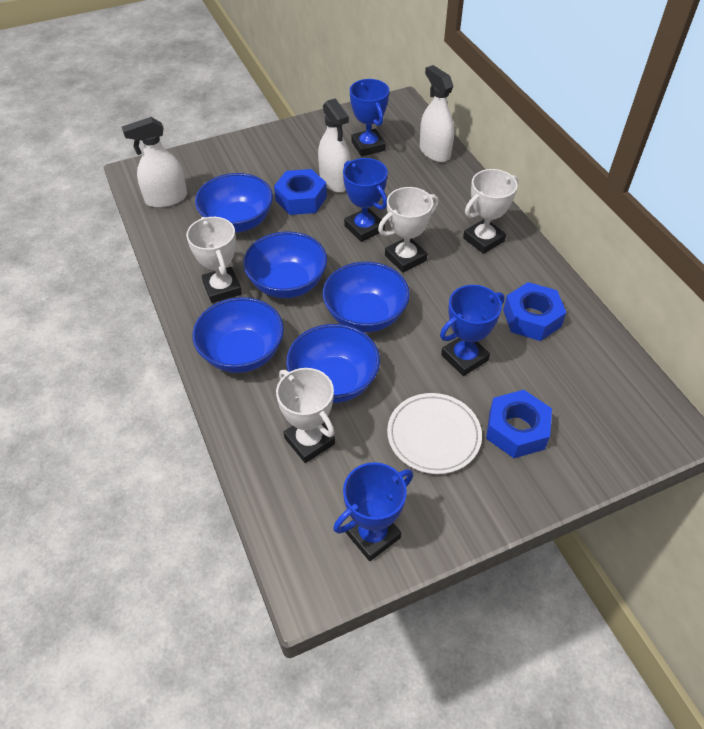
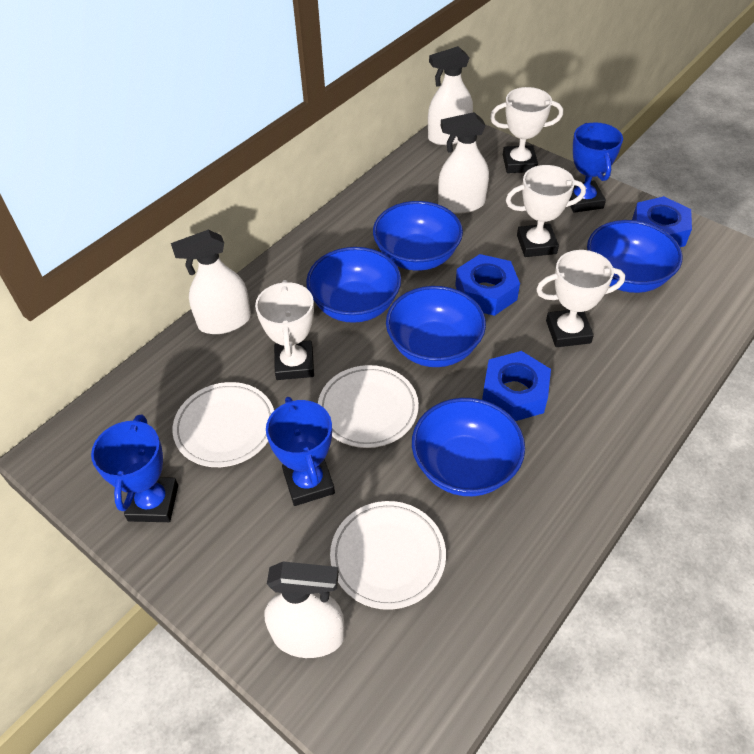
blue trophy: [333,462,413,561] [343,158,388,242] [350,79,389,157] [440,285,505,376] = 4 -> [91,415,178,522] [266,397,335,506] [569,122,623,213] = 3
white plate: [387,393,482,474] = 1 -> [172,382,274,467] [318,365,419,448] [330,501,446,610] = 3
white spray bottle: [122,117,187,208] [318,98,351,193] [420,65,454,162] = 3 -> [171,230,251,334] [264,561,345,658] [428,46,473,145] [438,112,489,214] = 4

